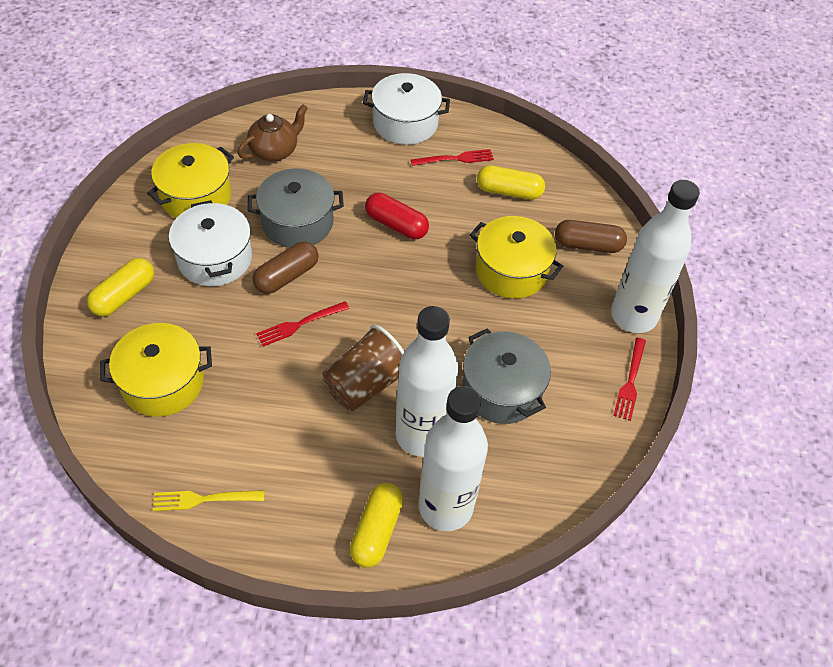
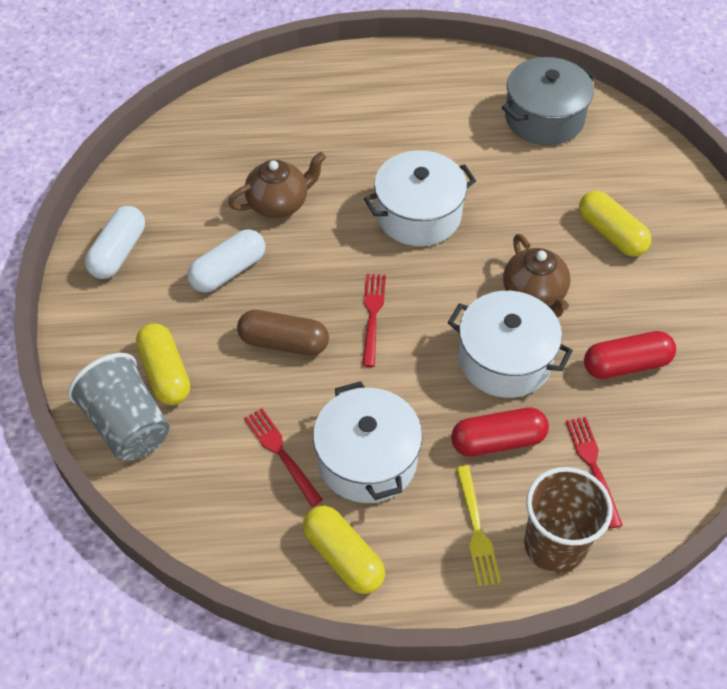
brown capsule: [253,241,318,294] [555,220,627,253] = 2 -> [237,310,329,356] = 1
brown teapot: [238,104,308,161] = 1 -> [228,152,326,218] [503,234,571,318] = 2
grey cup: none = 0 -> [68,353,170,461] = 1
grey pot: [248,168,344,248] [462,329,551,424] = 2 -> [502,57,596,145] = 1
red capsule: [365,193,429,239] = 1 -> [451,407,549,457] [584,331,676,379] = 2
white bottle: [396,306,458,457] [419,386,488,531] [611,180,700,333] = 3 -> none = 0
white capsule: none = 0 -> [85,206,145,279] [187,229,265,292] = 2
white pot: [169,200,252,286] [363,73,450,145] = 2 -> [313,381,422,503] [364,150,476,246] [448,291,573,398] = 3
yellow pot: [100,323,212,417] [147,143,234,218] [470,216,563,299] = 3 -> none = 0

